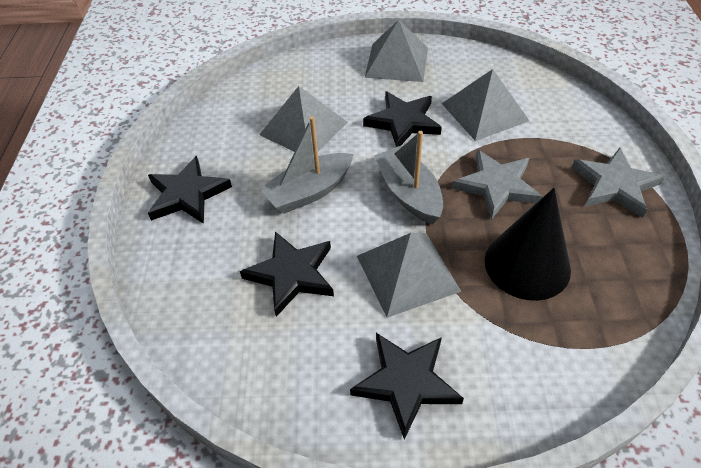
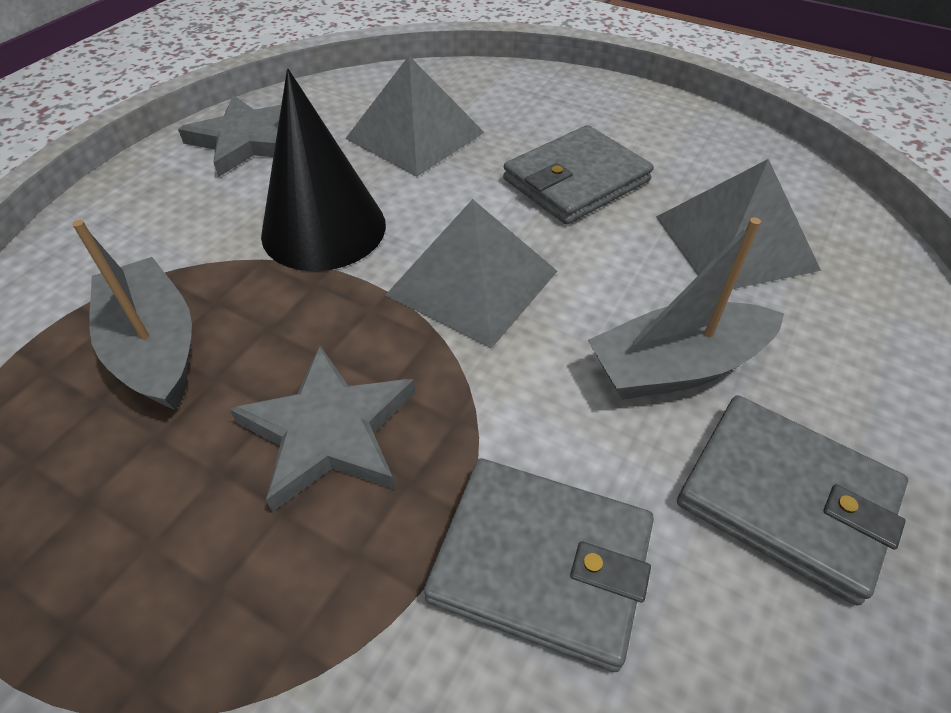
black star: [148,156,232,224] [240,231,334,317] [350,333,464,440] [363,91,442,147] = 4 -> none = 0
grey pyramid: [259,86,348,156] [357,233,461,318] [365,20,428,82] [442,69,529,141] = 4 -> [345,56,485,176] [386,199,557,349] [656,159,821,289] = 3
grey wallet: none = 0 -> [424,459,654,672] [503,125,654,225] [677,395,908,605] = 3

